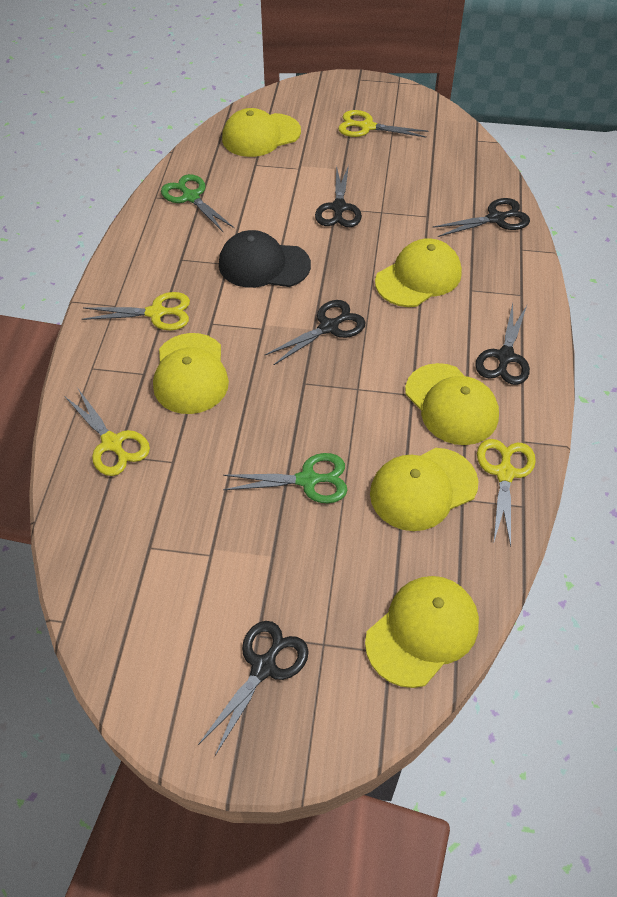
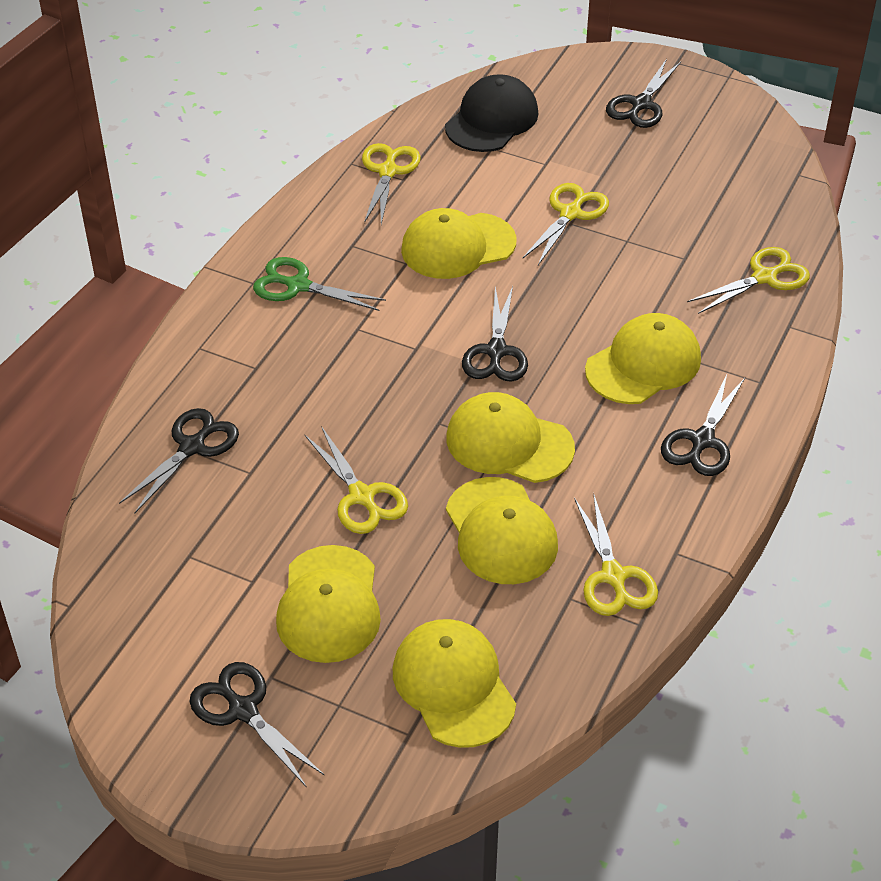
green scissors: [161,174,234,232] [223,453,348,503] = 2 -> [253,257,386,311] = 1
yellow scissors: [64,387,150,476] [82,292,190,330] [338,110,428,138] [477,439,536,547] = 4 -> [304,426,408,534] [362,143,421,224] [522,183,609,265] [574,493,658,616] [687,247,810,314] = 5

